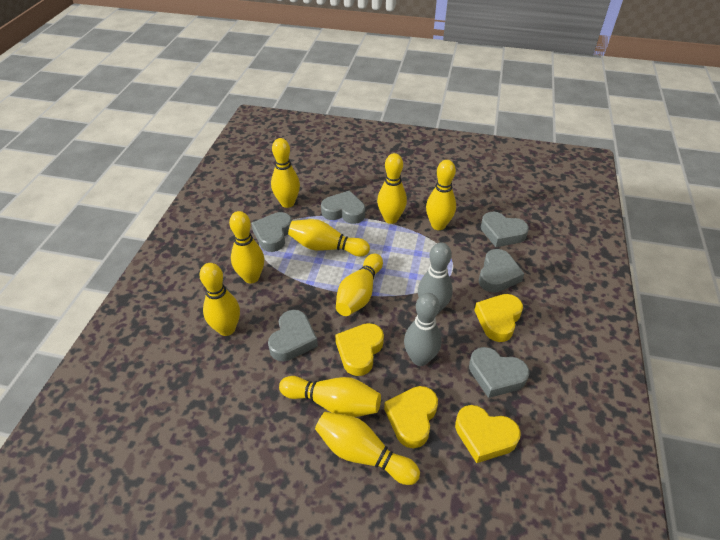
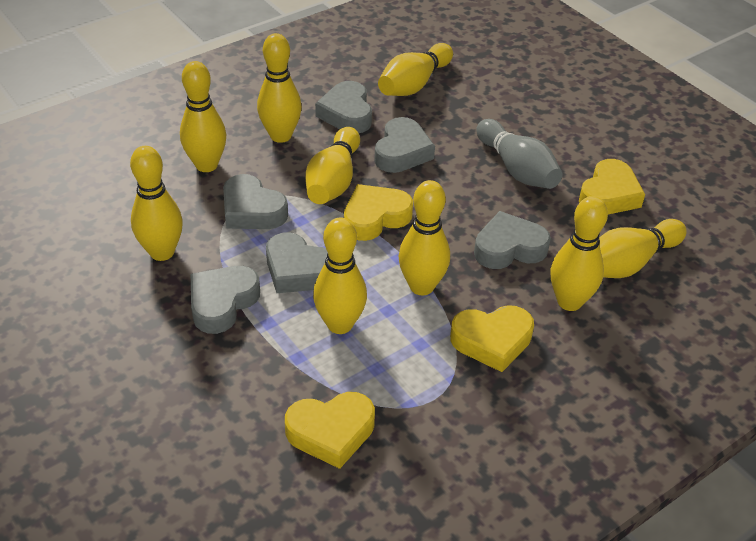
grey bowling pin: [404,293,442,366] [418,243,453,314] = 2 -> [476,119,563,189] = 1

